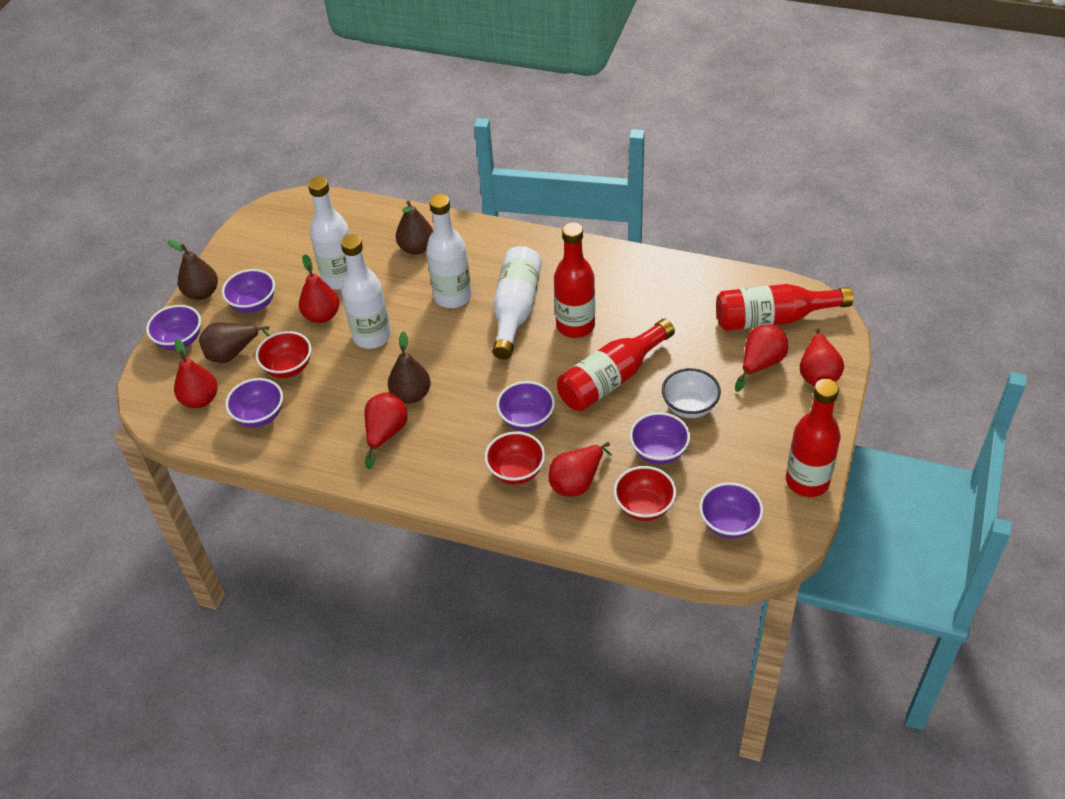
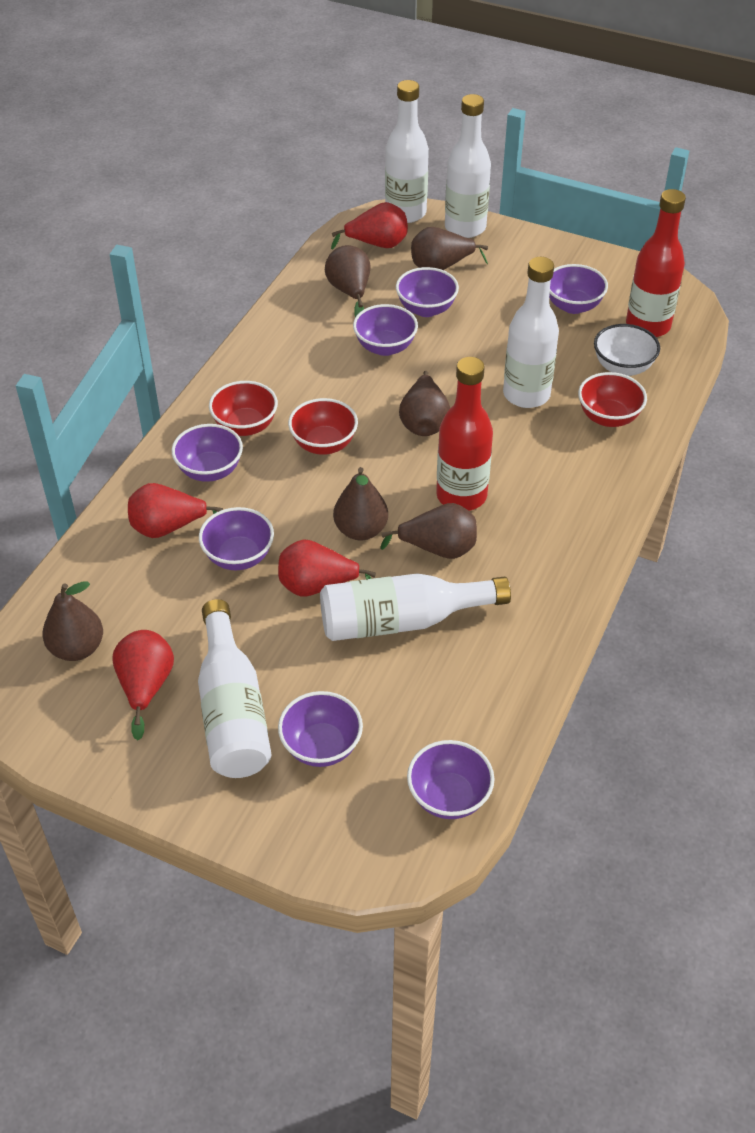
brown pear: [168,240,218,300] [199,323,270,363] [388,331,431,404] [396,201,433,255] = 4 -> [42,581,103,661] [325,245,371,317] [333,467,388,540] [380,503,477,559] [399,371,450,436] [411,227,488,270] = 6
purple bowl: [146,305,201,350] [222,269,275,313] [225,378,283,427] [496,381,555,431] [630,412,690,464] [699,482,763,539] = 6 -> [172,424,243,482] [199,507,274,570] [278,691,363,767] [353,304,418,356] [396,267,459,317] [407,740,495,819] [549,264,608,314] = 7
red bottle: [554,222,595,338] [557,319,675,411] [716,284,853,331] [786,379,841,497] = 4 -> [436,357,493,511] [626,189,686,337] = 2
red pear: [174,338,217,408] [299,254,339,323] [364,393,408,469] [548,442,612,497] [735,325,788,392] [800,328,844,386] = 6 -> [112,630,174,740] [128,483,223,538] [278,539,376,597] [331,202,408,249] = 4
white bottle: [308,177,350,290] [341,234,391,349] [426,194,471,308] [492,246,542,359] = 4 -> [198,599,272,778] [320,573,511,641] [385,80,429,223] [445,94,491,238] [503,257,559,408] = 5

